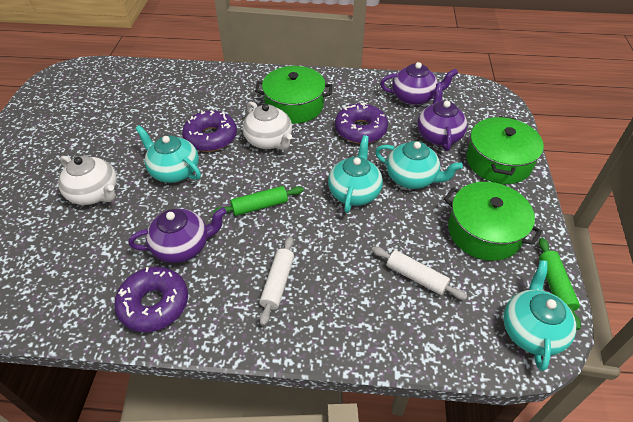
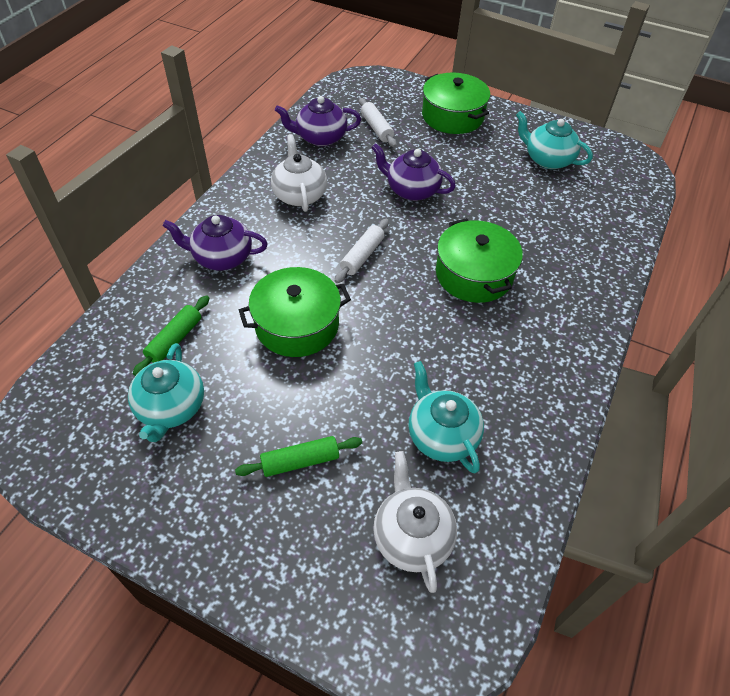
purple donut: [114,267,188,332] [182,110,237,152] [335,102,388,144] = 3 -> none = 0
turquoise teapot: [135,125,201,183] [328,135,383,213] [375,141,463,189] [503,260,576,371] = 4 -> [128,343,204,442] [408,361,484,474] [516,111,593,169] = 3

